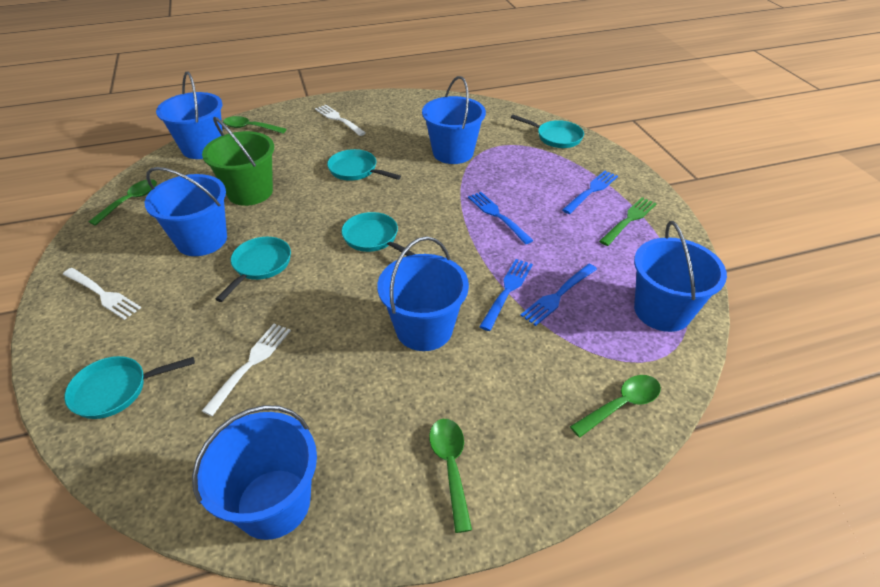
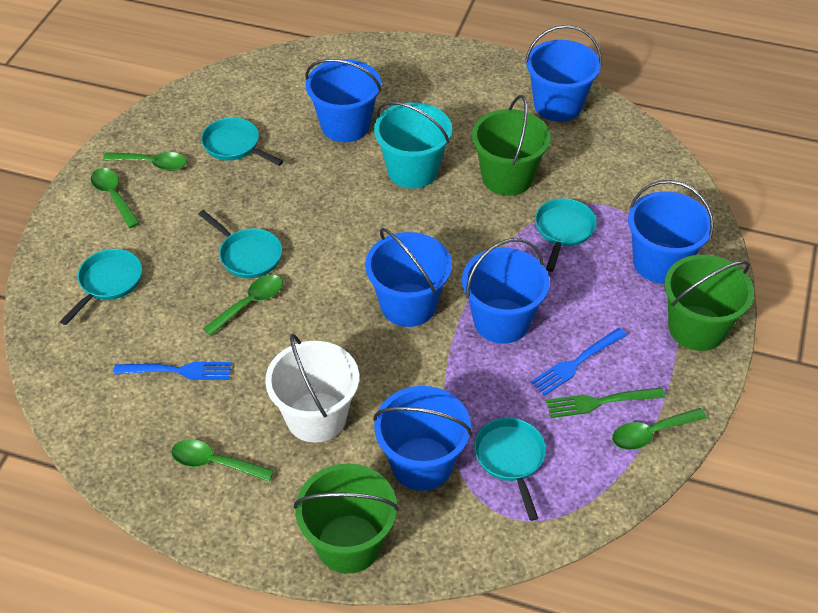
blue fork: [468,192,533,244] [479,259,533,331] [520,264,597,326] [562,171,618,214] = 4 -> [113,362,232,380] [531,328,627,396] = 2
green bucket: [202,117,274,206] = 1 -> [294,464,399,574] [472,95,551,196] [664,255,754,351] = 3
green spoon: [89,179,157,226] [223,116,286,134] [429,419,472,533] [570,375,661,438] = 4 -> [91,168,140,228] [103,152,187,171] [171,439,274,482] [203,275,283,336] [612,408,707,450] = 5
turquoise bucket: none = 0 -> [374,101,452,189] = 1
white bucket: none = 0 -> [265,334,359,443] = 1
white fork: [63,268,141,320] [202,324,291,416] [315,104,366,136] = 3 -> none = 0

